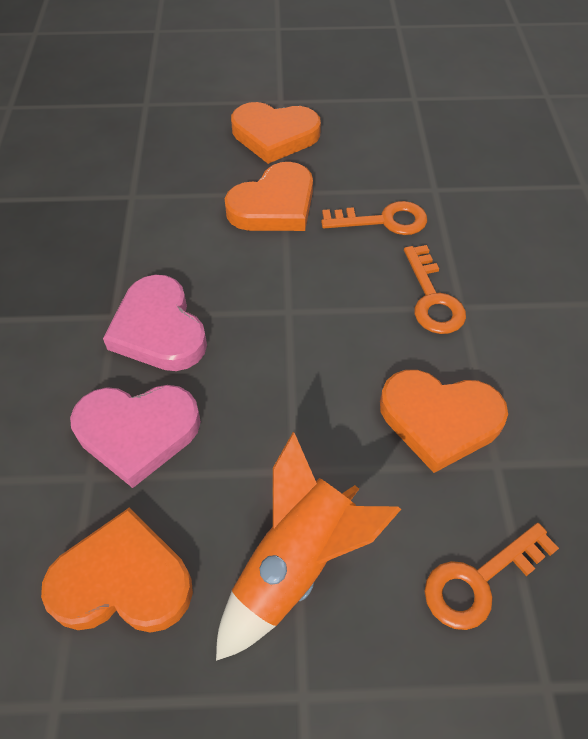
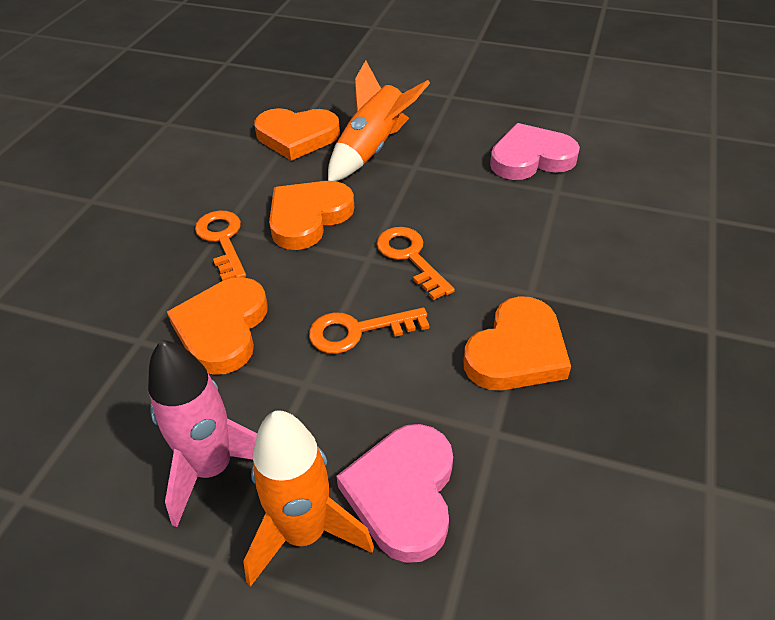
orange rocket: [216,432,401,661] = 1 -> [243,411,374,587] [328,60,430,181] = 2
pink rocket: none = 0 -> [148,339,257,527] = 1

